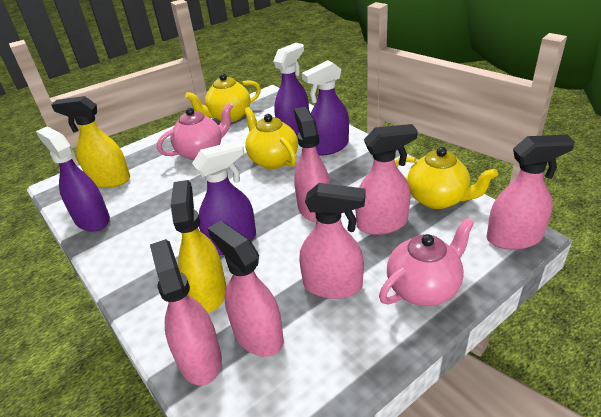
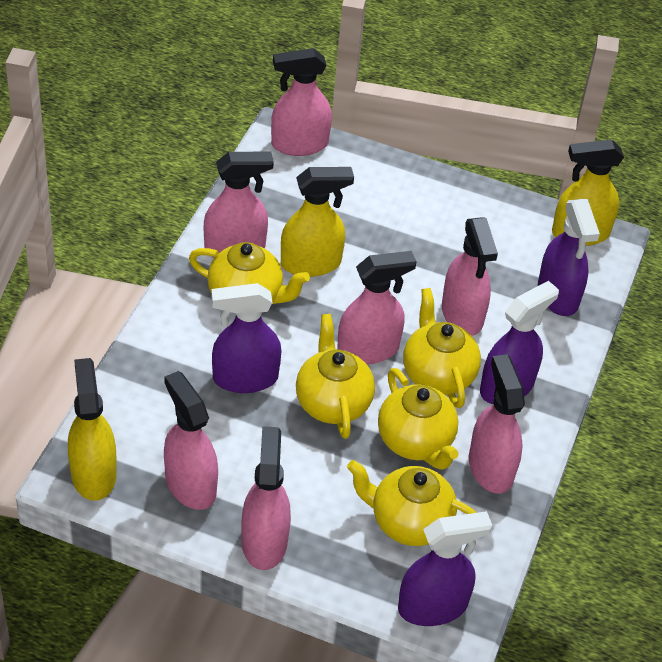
pink spray bottle: [150,239,222,385] [207,221,284,357] [294,107,330,222] [300,183,365,299] [355,124,417,235] [487,134,575,250] = 6 -> [164,371,218,510] [204,152,274,258] [241,426,291,570] [271,48,332,156] [337,251,417,365] [442,217,498,336] [469,354,525,494] = 7
pink teapot: [157,103,233,160] [379,218,475,306] = 2 -> none = 0
yellow spray bottle: [52,96,130,188] [171,180,226,313] = 2 -> [68,358,117,501] [281,167,354,277] [552,139,624,246] = 3
yellow teapot: [185,73,261,122] [244,107,298,169] [395,147,498,209] = 3 -> [189,242,310,304] [296,314,375,439] [347,460,476,546] [378,368,459,470] [403,288,481,408] = 5

